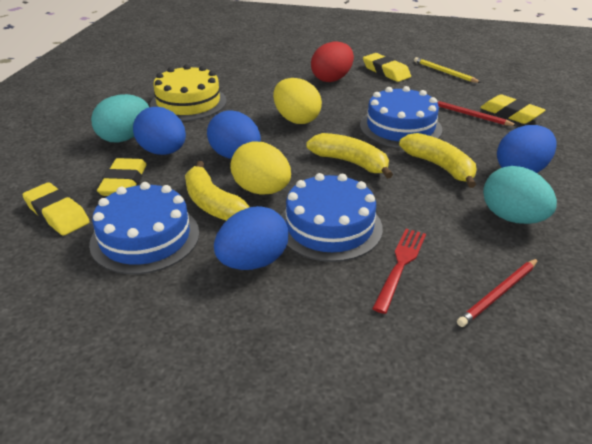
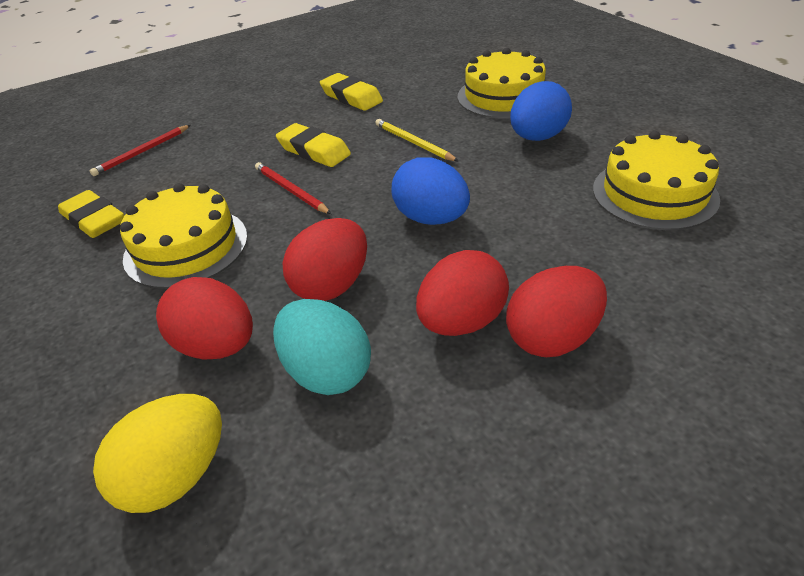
blue cake: [89,182,199,274] [281,173,383,262] [360,86,442,148] = 3 -> none = 0
blue egg: [133,107,186,155] [207,110,261,159] [214,206,289,270] [497,125,557,173] = 4 -> [391,157,470,225] [510,81,572,141] = 2
red egg: [311,42,354,82] = 1 -> [156,277,253,360] [282,218,367,301] [416,250,509,336] [506,266,607,357] = 4
red fork: [372,229,426,314] = 1 -> none = 0
turquoise egg: [91,94,149,142] [483,166,557,224] = 2 -> [273,299,371,395] = 1
yellow banana: [185,161,250,221] [306,133,393,179] [399,133,477,188] = 3 -> none = 0
yellow cake: [150,64,227,121] = 1 -> [120,183,248,289] [458,48,546,119] [593,131,720,230] = 3
yellow egg: [230,141,291,194] [273,78,322,124] = 2 -> [93,394,222,513] = 1
yellow eraser: [22,182,90,236] [97,158,147,196] [363,53,411,82] [480,94,545,124] = 4 -> [58,190,124,238] [276,123,351,167] [320,73,383,111] = 3

